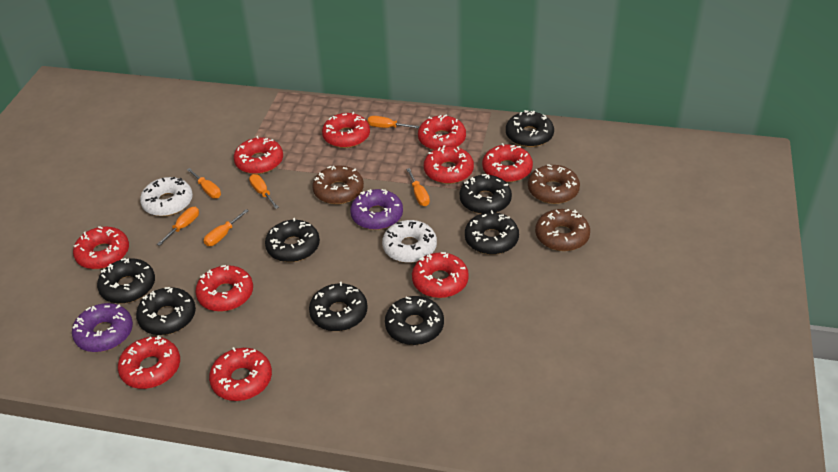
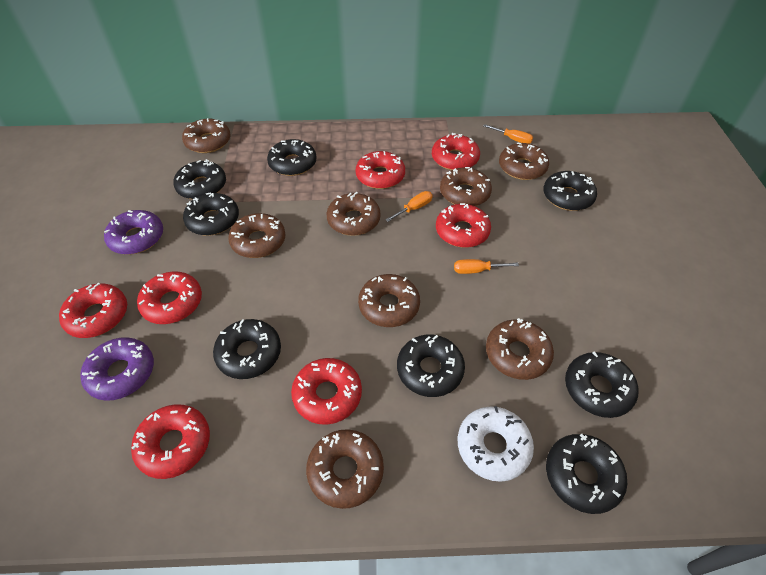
brown donut: [312,165,364,204] [528,164,580,204] [535,209,590,251] = 3 -> [182,118,231,153] [228,213,286,258] [306,429,384,509] [327,192,381,236] [358,274,420,327] [440,167,492,206] [486,318,554,380] [499,142,549,180] = 8
orange screwdriver: [157,207,199,246] [187,168,221,199] [204,209,249,246] [249,174,279,209] [368,116,419,128] [406,168,430,206] = 6 -> [385,191,433,222] [454,259,519,274] [484,124,533,144] = 3
red donut: [73,226,129,269] [118,335,180,389] [195,265,253,312] [209,347,272,401] [234,136,283,174] [322,112,370,148] [412,252,469,298] [418,114,466,150] [424,145,474,184] [482,143,533,182] = 10 -> [59,283,127,338] [131,404,210,479] [137,271,202,324] [291,358,362,425] [356,151,405,189] [432,133,480,170] [436,203,491,248] = 7
white donut: [140,177,193,216] [382,220,437,263] = 2 -> [458,406,534,482] = 1

